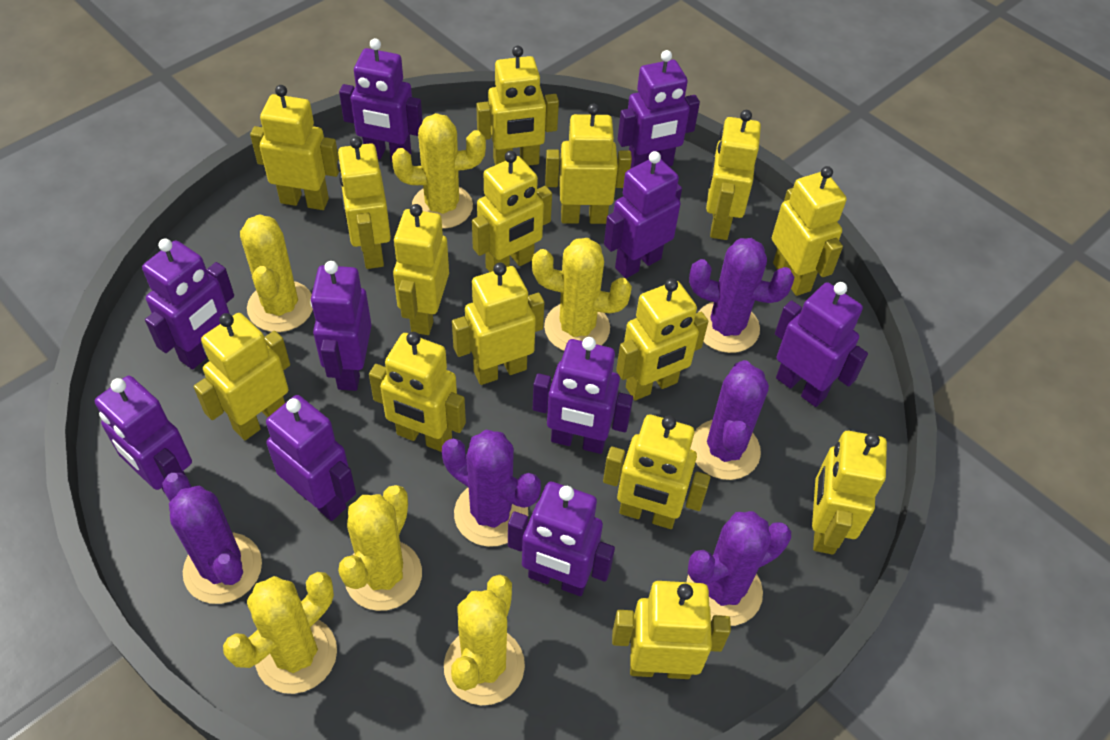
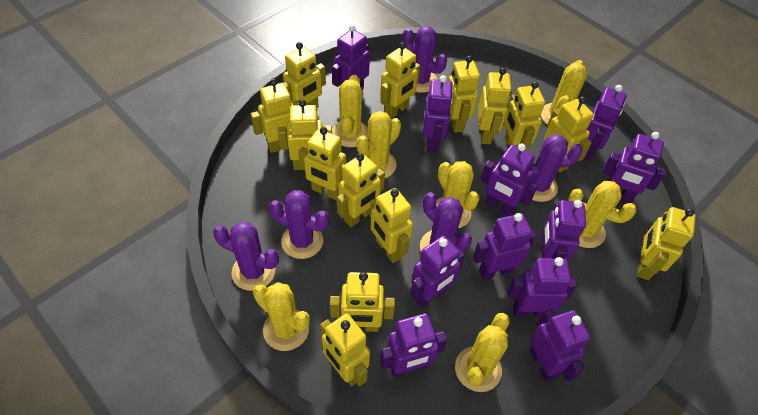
purple robot: [95,376,192,493] [142,238,234,369] [266,395,356,521] [310,261,372,391] [339,38,423,161] [508,482,615,596] [533,337,633,454] [604,151,682,278] [618,50,700,168] [775,282,868,407] = 10 -> [332,24,370,90] [380,313,448,377] [410,236,465,307] [423,75,453,152] [473,213,536,279] [480,143,538,216] [507,257,577,317] [530,309,590,382] [542,200,586,262] [584,85,627,161] [602,132,666,203] = 11
yellow cactus: [223,572,337,694] [240,214,313,332] [338,485,422,611] [392,113,486,229] [444,575,525,705] [532,238,632,351] = 6 -> [253,282,310,351] [332,75,368,147] [356,111,401,178] [436,161,480,228] [455,313,510,392] [541,60,587,125] [568,181,637,248] = 7
yellow robot: [194,313,290,440] [250,85,339,210] [337,136,391,269] [369,332,466,452] [393,204,449,335] [452,262,544,385] [472,151,552,272] [476,46,559,166] [545,103,632,224] [603,415,711,529] [612,581,731,679] [616,278,708,400] [706,110,761,240] [772,166,847,296] [812,431,887,555] = 15 -> [251,79,300,153] [278,99,332,170] [283,42,326,108] [298,127,346,200] [320,313,370,386] [330,272,395,332] [337,153,385,227] [370,188,413,263] [380,42,420,119] [448,56,480,133] [478,68,511,144] [504,81,545,148] [544,96,594,172] [637,207,696,280] = 14

